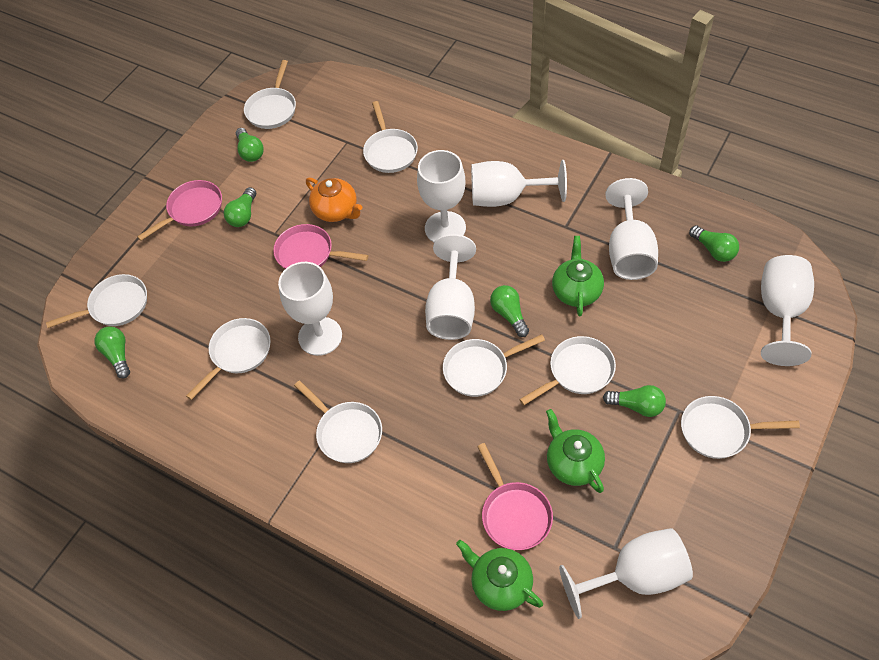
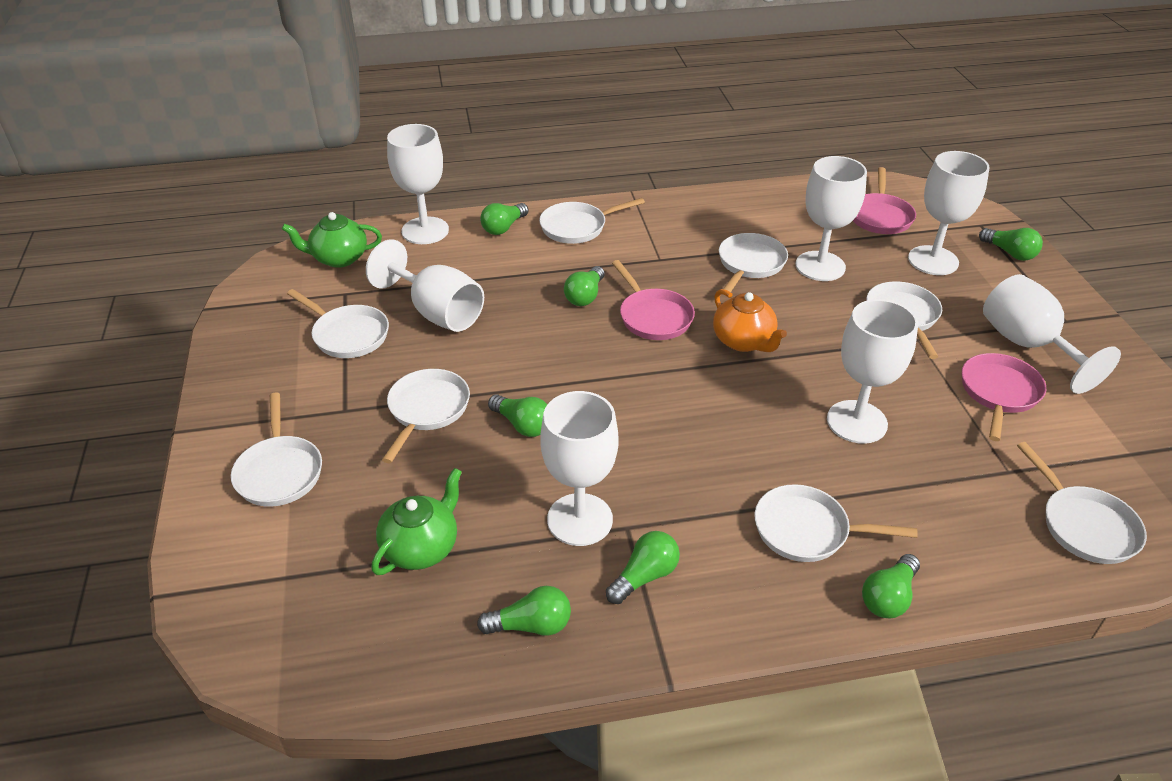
green light bulb: [95,326,130,379] [224,187,256,227] [236,128,264,162] [490,285,529,337] [603,385,666,417] [689,226,739,262] = 6 -> [477,586,571,636] [480,203,529,235] [488,394,547,437] [564,266,605,306] [606,531,680,604] [862,554,920,619] [979,228,1043,261] = 7
green teapot: [456,540,543,611] [546,409,605,493] [552,236,604,316] = 3 -> [282,212,382,268] [371,468,462,575] = 2

